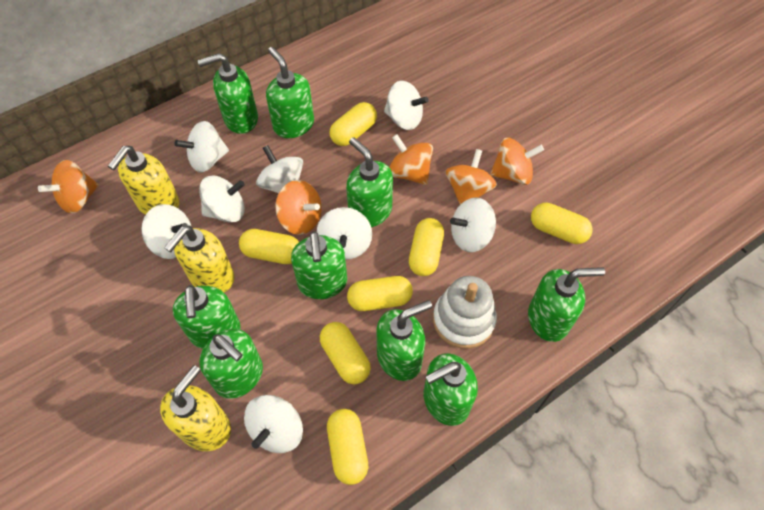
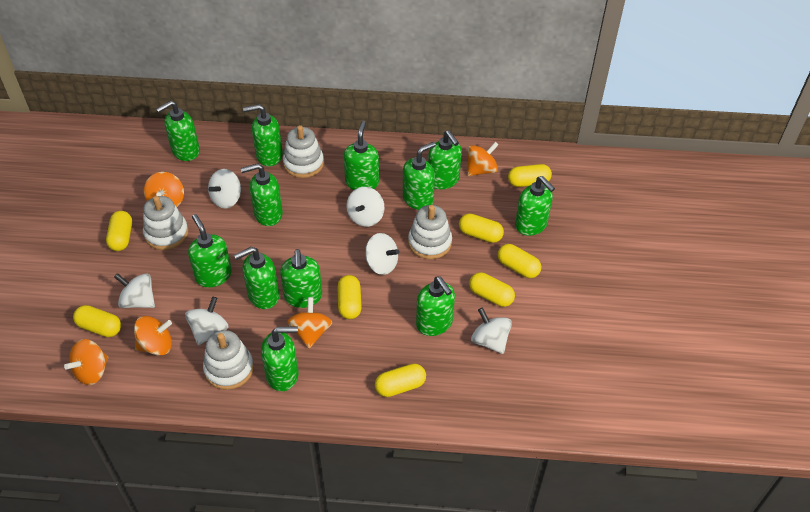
green soap dispenser: [173,285,241,349] [198,53,258,134] [199,329,263,399] [266,47,314,138] [291,231,347,299] [346,137,393,227] [376,300,432,381] [423,353,478,426] [528,267,605,342] = 9 -> [156,100,200,161] [188,214,232,287] [234,247,279,309] [241,163,283,226] [243,104,283,166] [261,326,299,391] [280,249,322,308] [344,121,379,190] [403,142,436,210] [416,277,455,336] [428,130,462,189] [515,176,555,236] = 12
white spinning top: [141,204,192,259] [175,121,229,173] [199,175,245,223] [244,395,303,453] [256,145,303,193] [317,207,372,260] [384,81,429,130] [450,197,496,252] = 8 -> [114,273,155,308] [185,296,228,345] [208,169,241,209] [346,187,384,227] [365,233,400,275] [471,308,512,354] = 6
white stacking toy: [433,276,497,349] = 1 -> [143,196,189,250] [203,330,254,390] [283,125,324,178] [408,205,452,259] = 4
yellow capsule: [239,229,299,264] [320,322,371,384] [327,409,368,485] [330,102,377,146] [347,276,413,311] [409,218,444,276] [531,203,593,244] = 7 -> [73,305,121,337] [106,211,132,251] [337,275,362,319] [375,363,426,397] [459,214,504,243] [469,272,515,307] [498,244,542,278] [508,164,552,187] = 8
yellow soap dispenser: [108,146,180,215] [160,365,231,451] [164,225,234,293] = 3 -> none = 0

